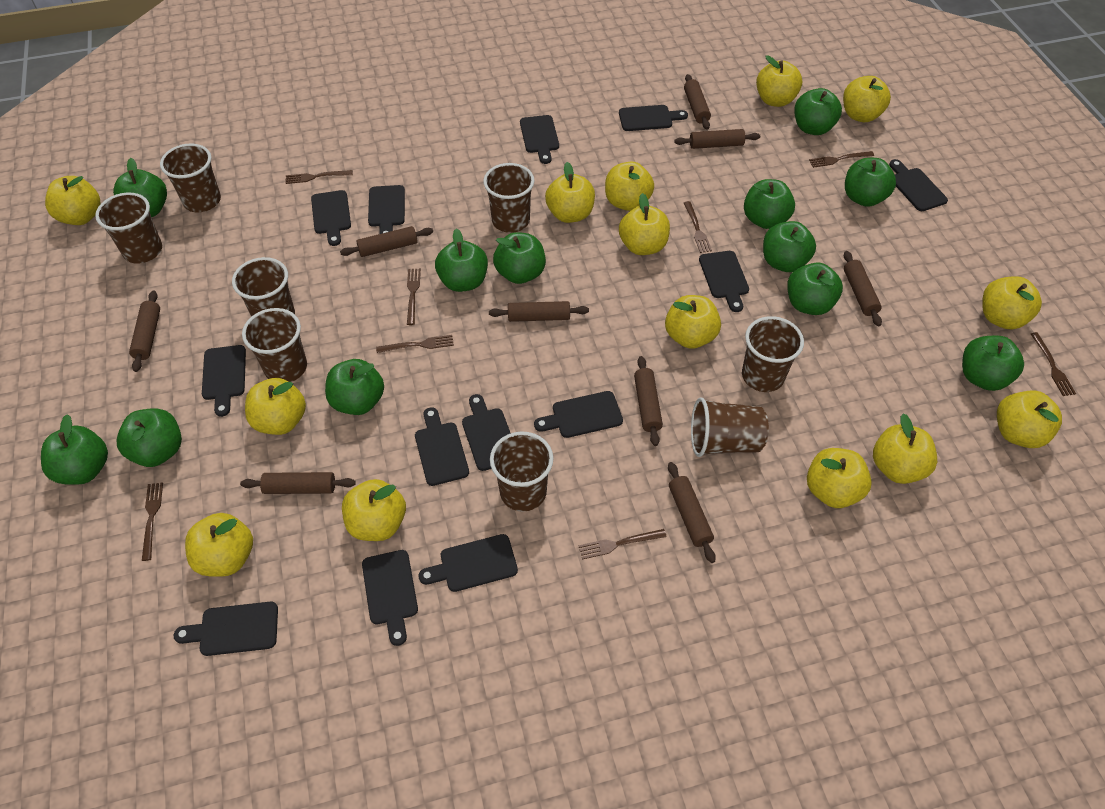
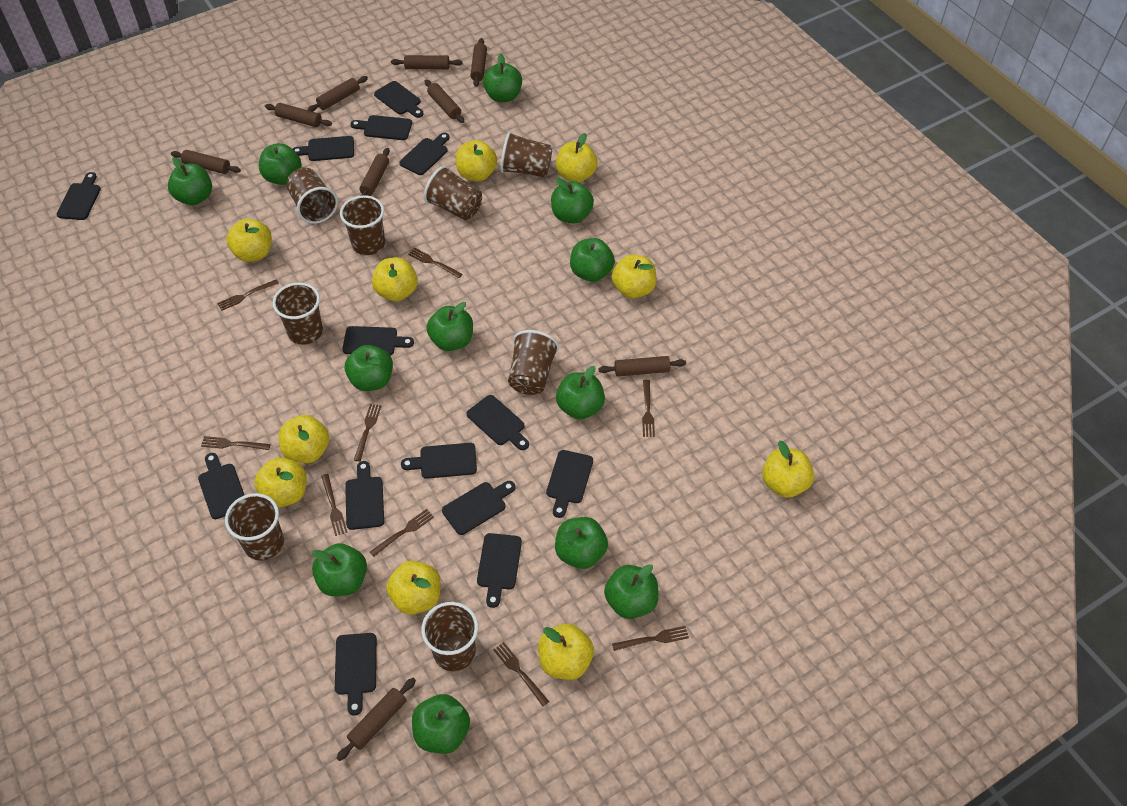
black cutting board: [174,601,278,656] [202,345,246,417] [311,190,351,246] [362,550,418,646] [368,185,405,234] [415,407,469,486] [419,534,518,592] [462,394,511,471] [520,115,559,164] [534,391,623,438] [619,105,688,131] [699,251,749,312] [889,159,948,211] = 13 -> [57,172,101,220] [198,453,244,519] [293,136,354,161] [335,633,377,716] [342,326,414,356] [345,461,384,530] [350,115,412,140] [374,81,424,118] [399,133,450,175] [401,443,477,479] [442,481,515,535] [467,395,529,450] [477,533,522,608] [546,450,593,518] = 14
brown fork: [142,482,163,561] [286,170,353,184] [376,335,454,353] [407,269,421,325] [579,529,667,560] [684,201,712,253] [809,151,874,168] [1031,332,1076,396] = 8 -> [201,436,271,450] [217,279,279,311] [321,474,347,536] [354,404,381,461] [370,509,434,557] [408,248,463,278] [493,642,549,706] [612,626,689,651] [642,380,655,437] = 9
yellow apple: [45,176,100,225] [185,513,253,577] [245,378,306,435] [342,479,406,541] [545,162,595,223] [605,162,654,211] [619,193,670,255] [665,295,721,349] [756,55,802,107] [807,448,872,508] [843,76,891,122] [873,413,937,484] [982,276,1042,329] [997,390,1062,448] = 14 -> [226,219,272,262] [254,458,307,508] [279,415,329,463] [372,257,418,301] [386,561,441,615] [456,140,497,181] [538,624,594,680] [556,133,598,182] [611,254,657,298] [762,441,814,498] = 10

